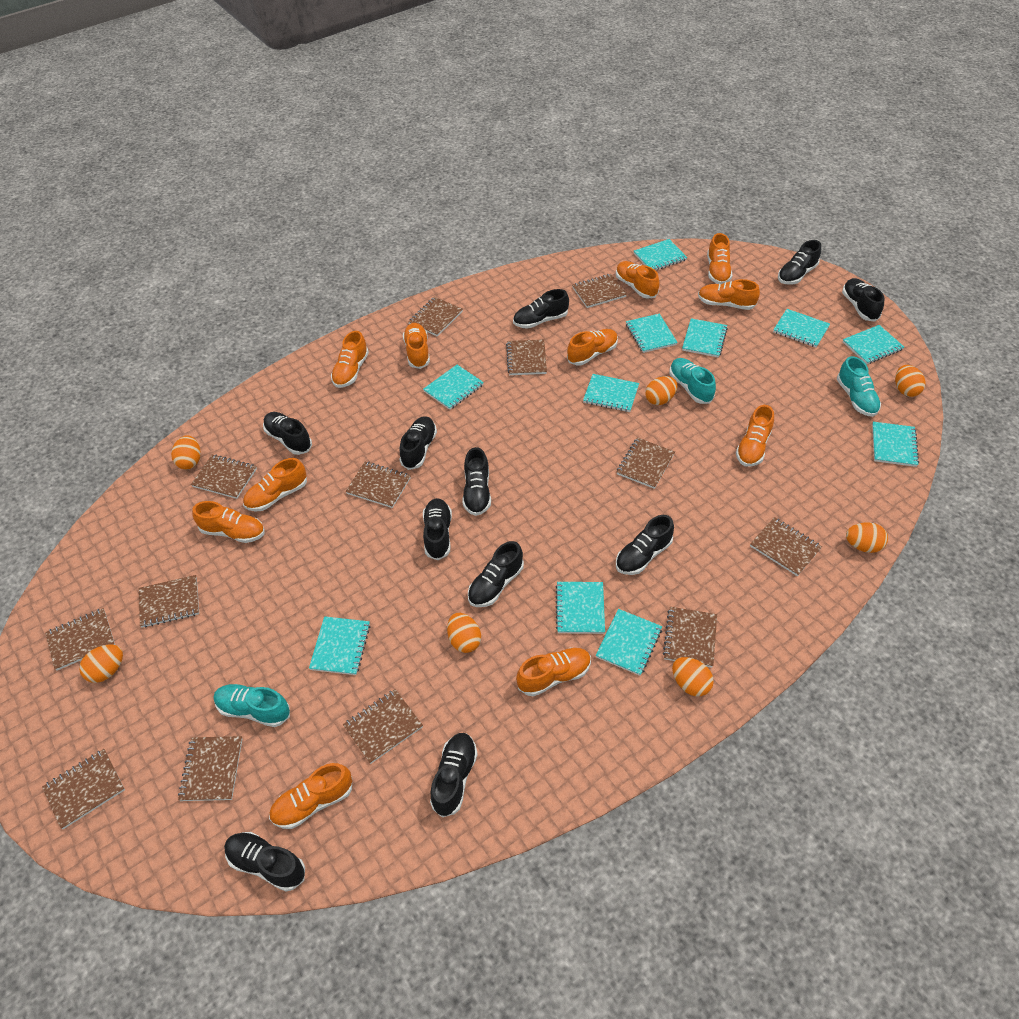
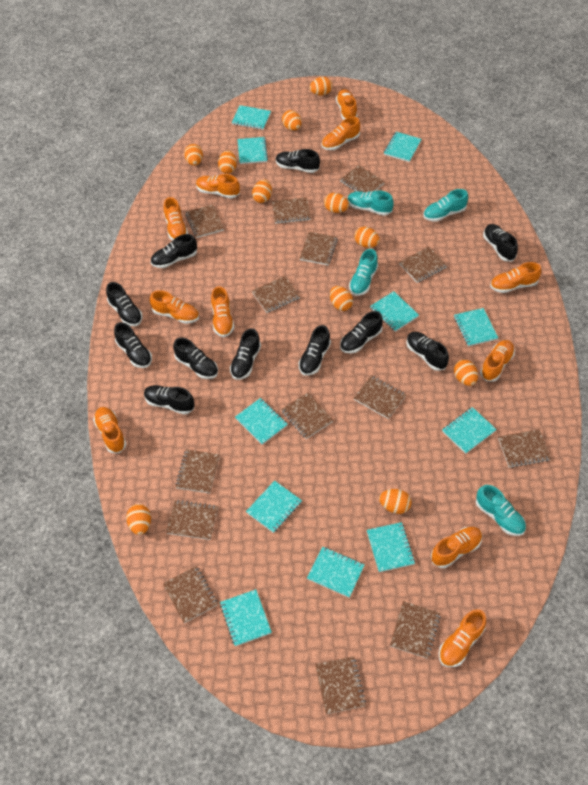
brown notebook: [42,749,125,829] [45,608,115,671] [139,575,199,628] [178,736,243,801] [191,455,257,499] [343,689,423,764] [345,462,411,508] [408,297,463,337] [506,339,547,375] [572,274,627,308] [617,437,675,489] [663,607,717,667] [750,517,822,576] = 13 -> [163,566,218,623] [166,500,218,540] [175,449,220,493] [185,204,224,238] [252,276,300,313] [272,197,311,224] [281,393,333,439] [300,232,338,265] [315,656,366,714] [340,165,385,192] [354,375,406,419] [390,601,441,659] [399,247,447,283] [498,429,551,468] = 14
orange egg: [79,645,123,683] [171,435,201,469] [447,613,481,653] [645,376,677,405] [672,657,714,696] [846,522,888,553] [895,365,926,397] = 7 -> [126,504,151,535] [184,144,203,166] [218,150,237,174] [252,179,272,203] [282,110,302,131] [310,77,332,95] [324,193,349,213] [330,286,353,311] [354,227,380,248] [379,489,412,514] [454,360,478,386] = 11
turquoise shoe: [214,684,290,727] [670,358,716,404] [837,356,881,417] = 3 -> [348,190,394,216] [349,249,378,296] [423,189,468,222] [476,485,526,536] = 4

